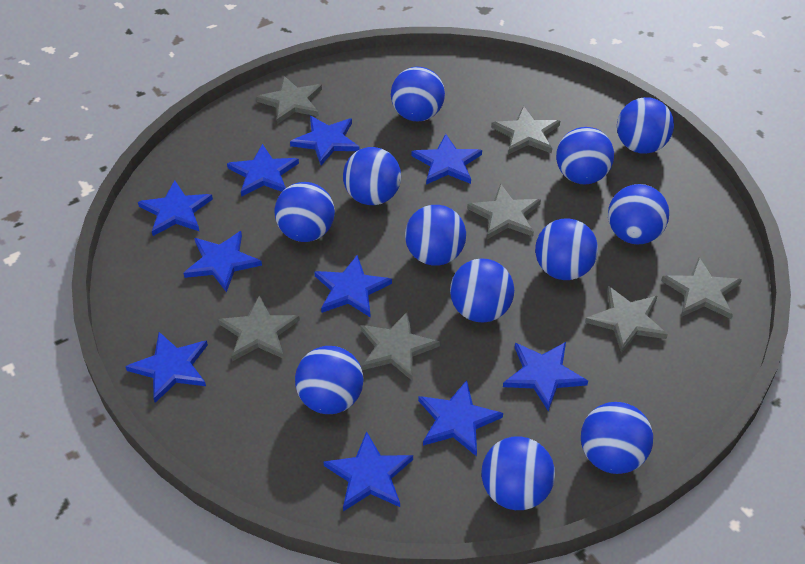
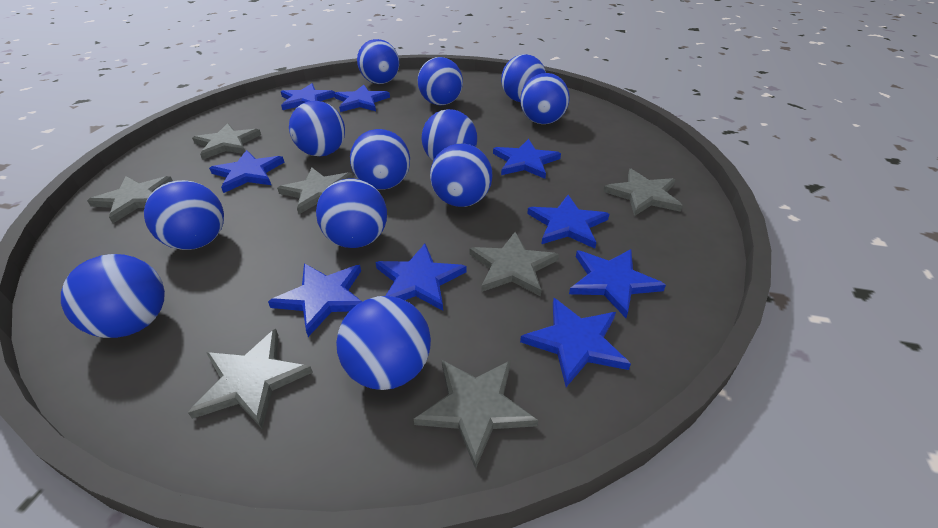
blue star: [126,332,208,403] [138,180,213,236] [184,231,262,292] [227,144,299,197] [290,116,360,165] [314,255,392,318] [324,431,413,511] [411,134,482,185] [418,380,503,457] [503,342,588,412] = 10 -> [209,150,284,193] [268,263,362,337] [281,83,335,110] [334,85,390,112] [375,244,466,311] [493,139,561,179] [520,298,631,387] [527,195,609,249] [569,249,666,318] = 9

